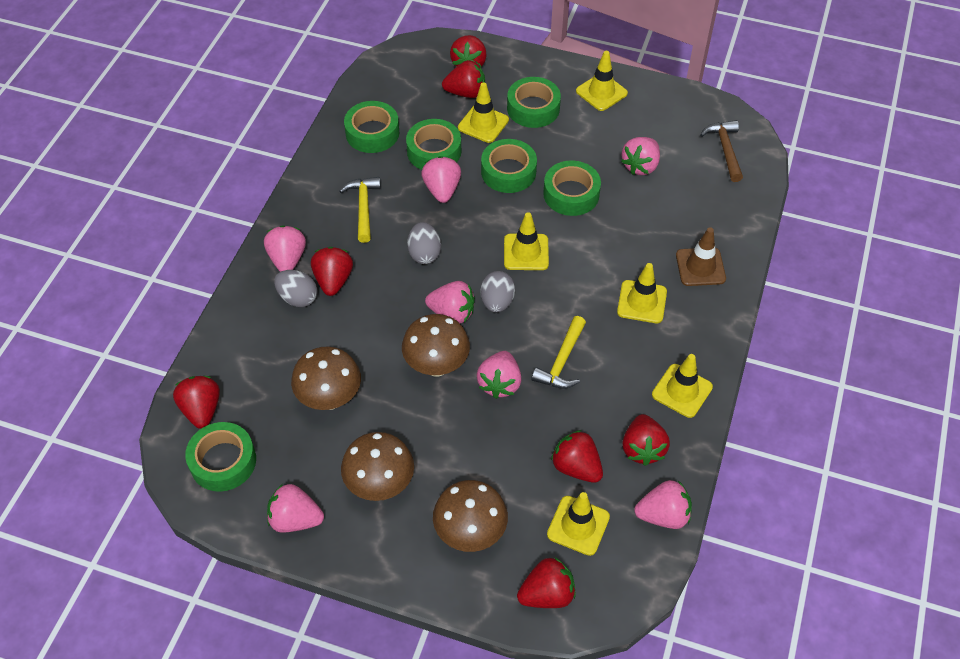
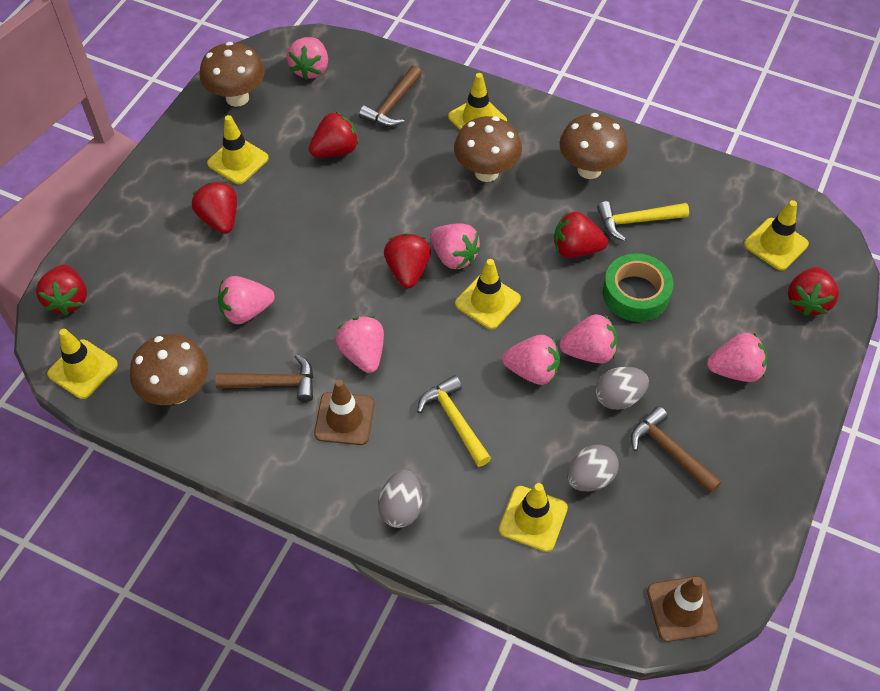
brown hammer: [700,120,743,182] = 1 -> [215,354,313,402] [359,65,422,127] [631,406,722,494] = 3
brown traffic cone: [676,227,726,286] = 1 -> [314,380,375,445] [647,576,718,642] = 2
green tape: [185,422,256,492] [344,101,399,153] [406,119,461,170] [481,139,537,193] [507,77,561,128] [543,160,601,216] = 6 -> [603,253,673,322] = 1
red strawberry: [173,376,220,429] [311,247,353,296] [442,60,485,98] [450,35,487,67] [517,557,576,608] [551,430,603,483] [622,414,670,466] = 7 -> [36,265,87,315] [192,182,237,234] [309,111,359,157] [384,233,431,288] [554,212,608,258] [788,267,839,316] = 6

